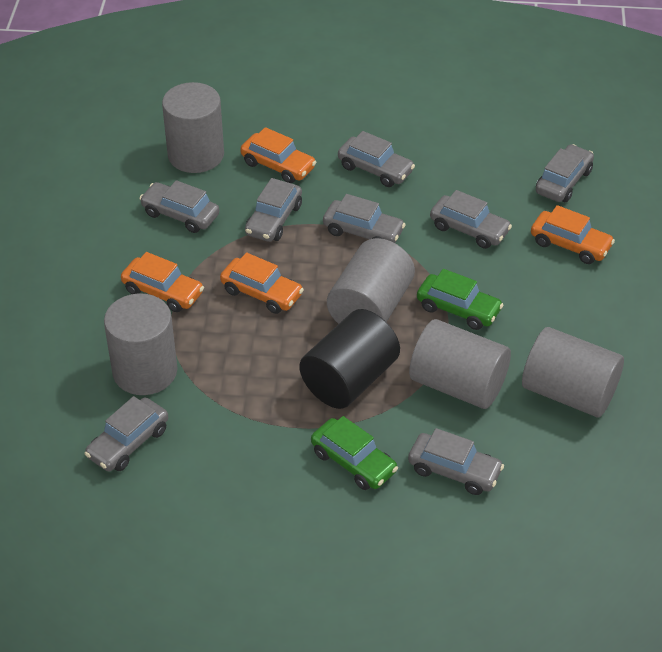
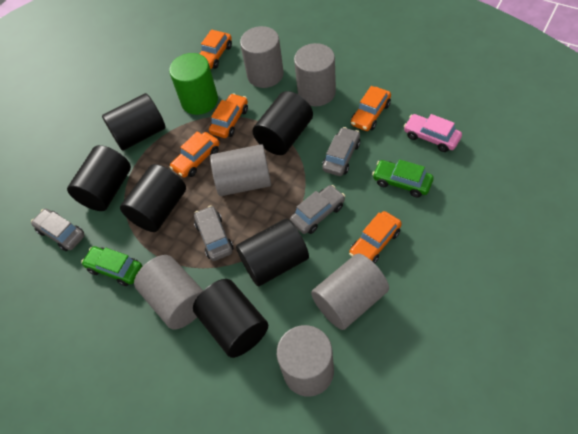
black cylinder: [299,309,400,409] = 1 -> [67,145,131,211] [102,93,166,151] [120,164,186,232] [193,279,268,358] [236,218,309,286] [253,91,313,155] = 6
green cylinder: none = 0 -> [169,53,218,115] = 1
grey car: [84,396,168,471] [139,180,219,233] [245,178,302,242] [323,194,406,243] [338,131,415,187] [408,428,504,495] [430,190,512,249] [536,144,594,202] = 8 -> [31,209,85,251] [194,206,233,261] [290,185,345,234] [322,127,360,176] = 4
grey cylinder: [104,293,177,395] [162,82,224,173] [327,238,415,324] [409,319,511,409] [522,327,624,417] = 5 -> [134,255,203,330] [210,144,271,196] [240,26,284,88] [277,325,334,397] [294,43,336,106] [311,254,389,330] = 6
orange car: [121,252,204,312] [220,252,304,314] [240,127,316,183] [531,205,615,264] = 4 -> [170,132,220,178] [200,29,232,69] [209,93,248,138] [349,211,402,263] [351,86,391,131] = 5
pink car: none = 0 -> [403,114,462,152] = 1

